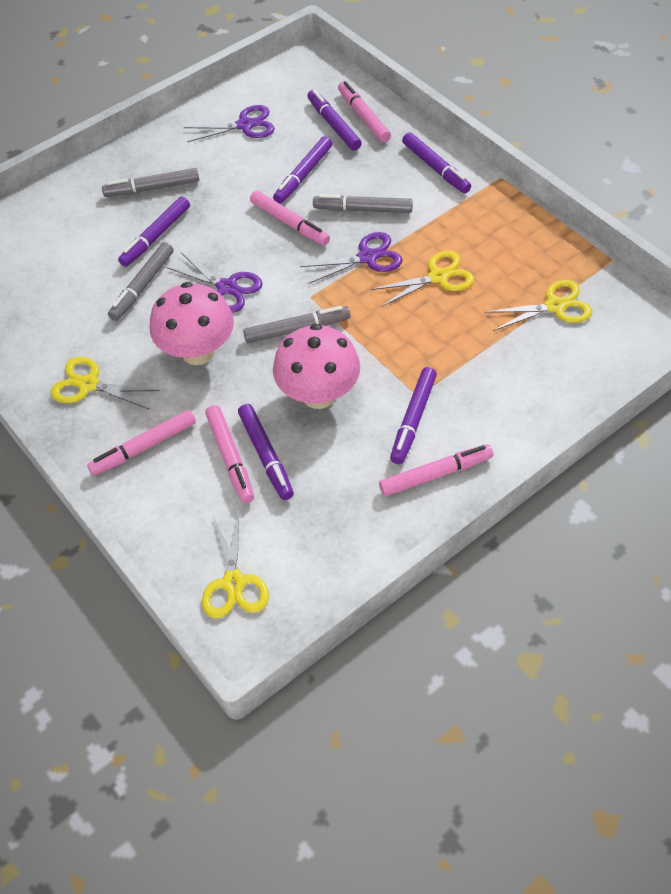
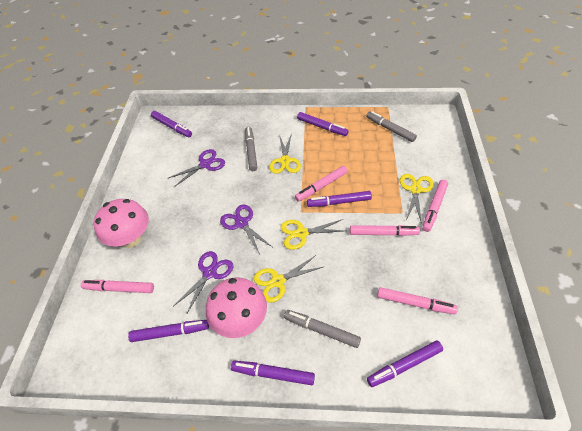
grey marker: [102,168,199,197] [108,242,174,321] [243,306,350,343] [313,194,413,213] = 4 -> [245,127,257,171] [284,310,361,348] [366,111,417,142] = 3

